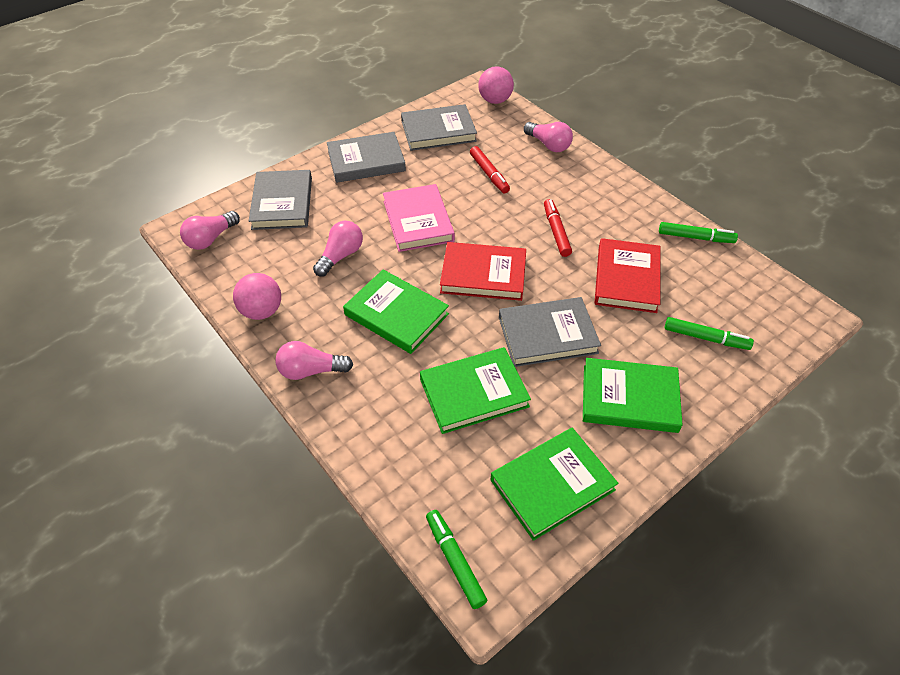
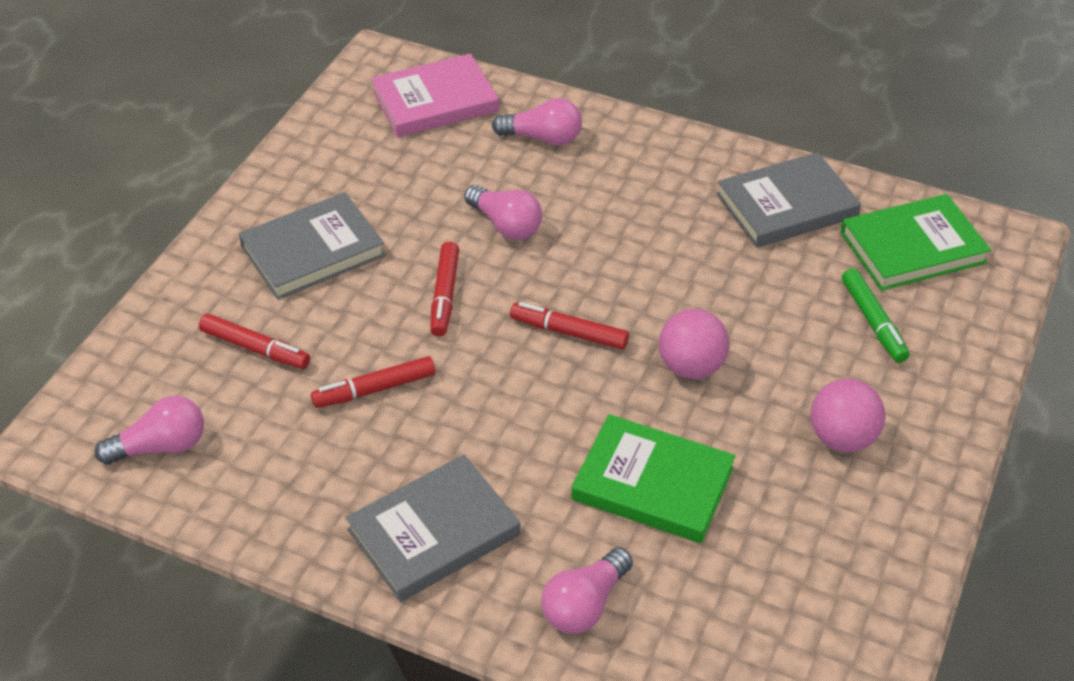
green book: [343,269,449,354] [420,347,531,434] [491,428,618,541] [583,358,683,433] = 4 -> [571,414,735,543] [840,194,991,291] = 2
green marker: [426,510,487,609] [659,222,738,243] [665,317,754,350] = 3 -> [842,268,910,363] = 1
grey book: [249,170,312,230] [327,132,406,183] [401,104,477,151] [499,297,601,367] = 4 -> [239,192,386,300] [346,455,520,602] [717,152,861,248] = 3
red book: [440,242,526,301] [595,238,660,313] = 2 -> none = 0
red marker: [470,146,510,194] [544,199,572,257] = 2 -> [199,313,310,369] [311,356,435,408] [430,242,459,337] [510,302,629,350] = 4

